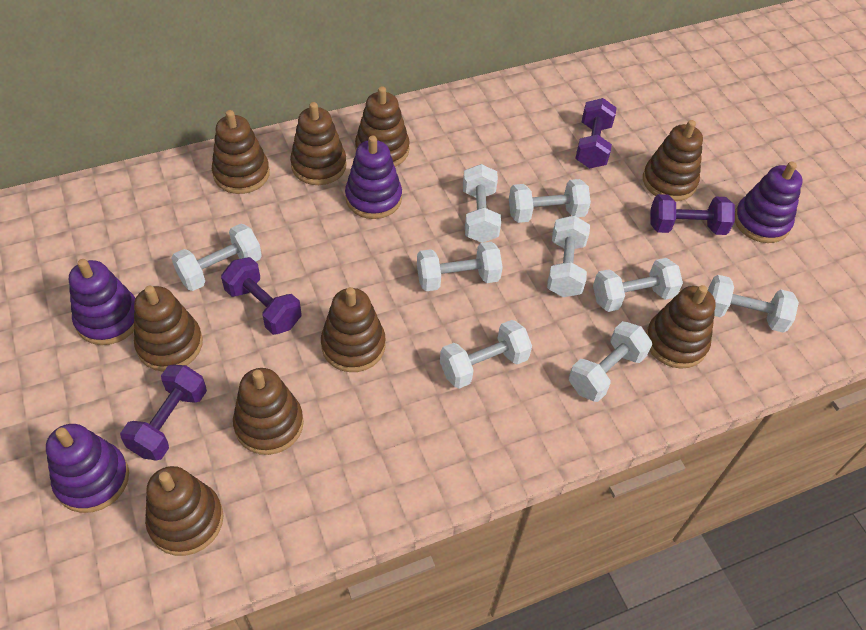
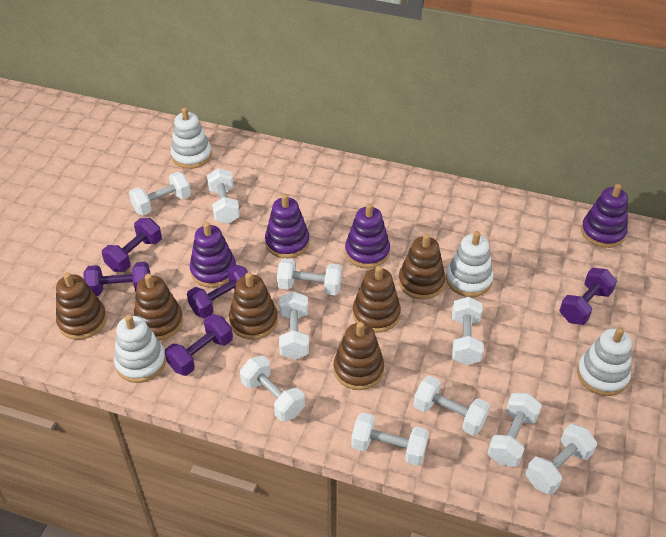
brown stacking toy: [134,286,203,372] [145,466,223,556] [212,110,270,194] [233,368,304,455] [290,102,347,185] [321,287,386,372] [355,86,410,167] [643,120,703,201] [646,285,716,369] = 9 -> [56,272,107,340] [134,274,183,341] [229,272,278,340] [333,322,384,390] [353,266,401,333] [398,233,445,300] = 6
purple dumbbell: [120,365,207,461] [221,257,302,335] [576,98,616,168] [650,194,735,235] = 4 -> [83,262,150,296] [102,218,162,272] [165,314,233,376] [187,265,248,318] [559,268,617,325] = 5
white dumbbell: [171,224,262,291] [417,242,503,291] [440,320,532,389] [463,164,501,243] [509,179,591,223] [547,215,590,297] [569,321,652,402] [593,258,683,312] [708,275,799,333] = 9 -> [129,172,191,215] [207,168,240,224] [240,356,305,422] [277,258,342,295] [279,291,309,360] [351,413,429,466] [414,376,490,436] [452,297,484,365] [488,393,542,467] [526,424,597,495] = 10
white stacking toy: none = 0 -> [114,314,166,383] [171,107,212,169] [446,231,493,297] [577,327,632,396] = 4

